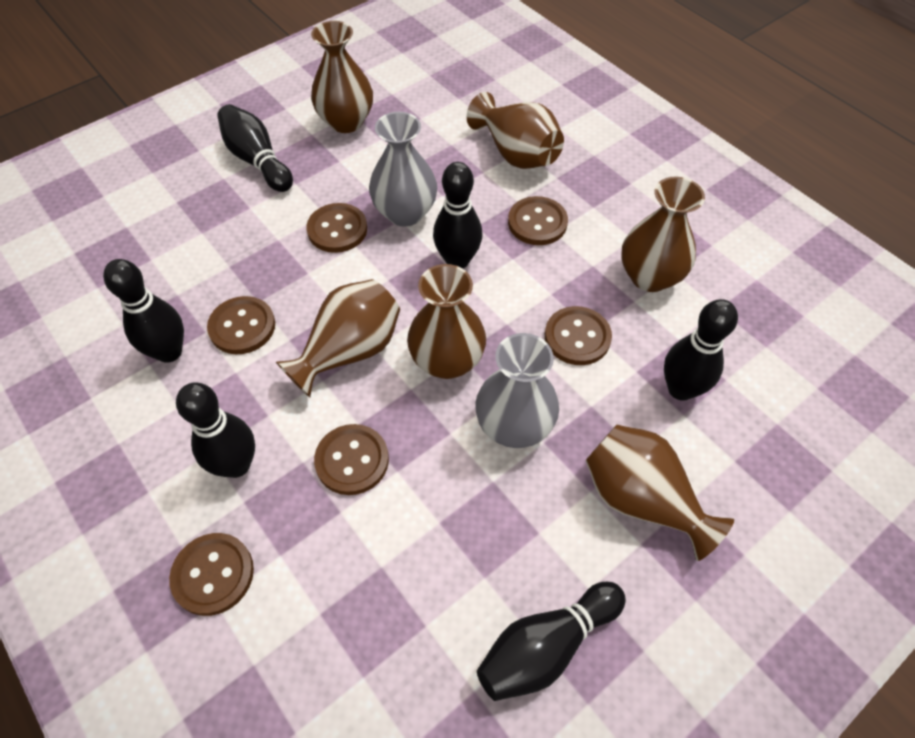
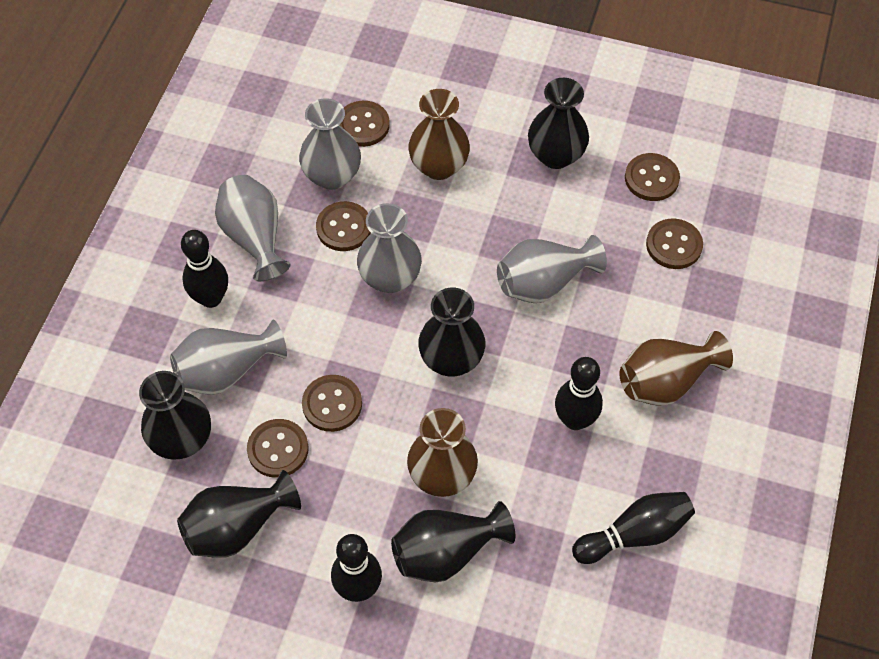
black bowling pin: [103,259,184,363] [176,382,255,478] [217,104,293,192] [433,162,482,269] [477,582,626,701] [664,299,738,401] = 6 -> [181,230,228,308] [331,534,382,602] [555,357,603,430] [572,492,695,564] = 4
black vase: none = 0 -> [139,371,211,460] [177,470,301,558] [391,501,515,583] [418,288,485,377] [528,78,589,169] = 5
brown vase: [276,279,400,397] [311,21,373,133] [407,264,486,379] [466,92,564,169] [585,425,734,561] [621,176,705,292] = 6 -> [407,408,478,497] [408,89,470,180] [619,331,733,406] = 3
grey vase: [369,112,437,227] [475,333,559,448] = 2 -> [170,320,287,395] [215,175,291,281] [299,98,361,190] [357,203,422,293] [497,235,607,303] = 5

